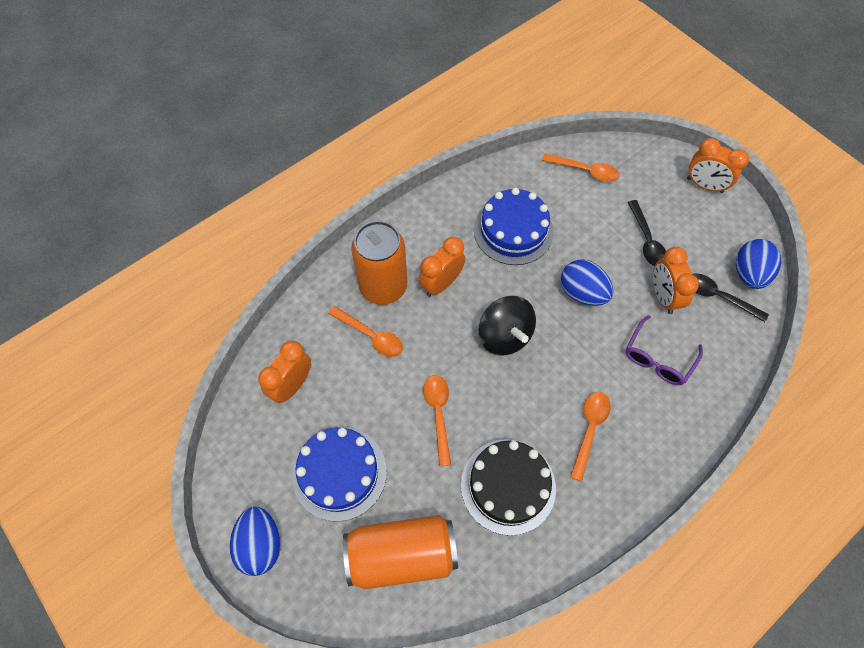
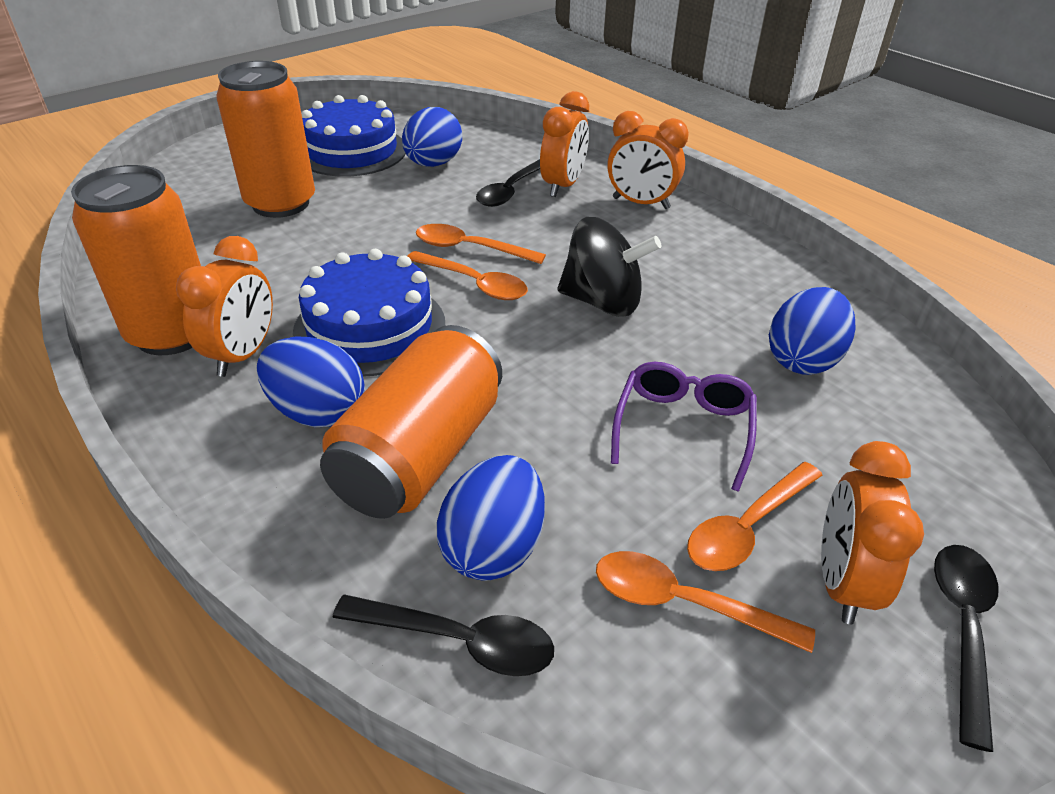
black cake: [461,439,556,536] = 1 -> none = 0
black spoon: [628,200,666,266] [692,273,769,322] = 2 -> [332,595,554,676] [476,159,540,207] [934,545,999,752] = 3
blue egg: [230,507,281,576] [561,259,613,306] [736,239,781,289] = 3 -> [257,336,365,427] [402,107,462,167] [436,455,545,581] [769,287,855,375] = 4
orange can: [343,515,458,589] [351,221,407,305] = 2 -> [71,165,201,355] [217,61,315,218] [320,325,502,519] = 3

